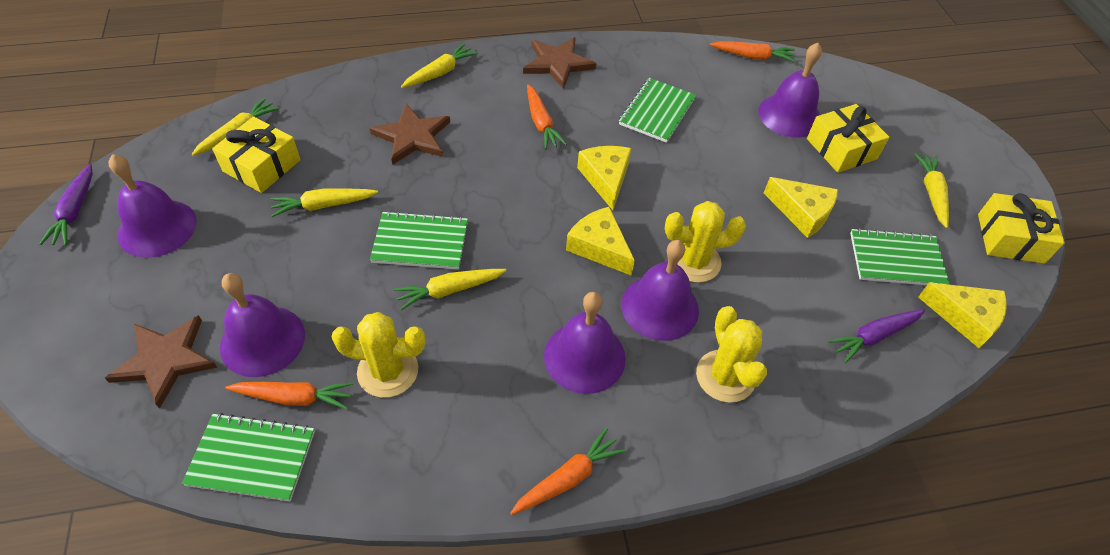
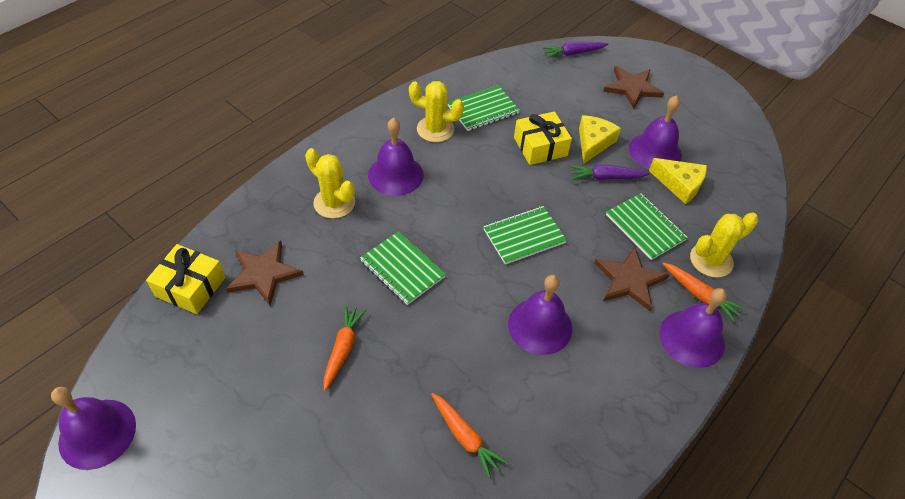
orange carrot: [225,382,353,409] [510,428,626,515] [527,84,567,149] [710,41,795,62] = 4 -> [323,305,366,391] [431,393,508,479] [662,262,745,322] = 3
yellow carrot: [192,98,280,156] [270,188,378,217] [394,269,506,310] [401,43,478,88] [914,153,949,228] = 5 -> none = 0
yellow cheese: [566,207,635,276] [577,146,631,210] [764,177,838,238] [918,282,1007,348] = 4 -> [579,115,621,164] [649,158,707,204] = 2
yellow gift: [212,116,301,193] [807,104,889,173] [978,193,1065,264] = 3 -> [146,244,225,314] [514,111,572,165] = 2

